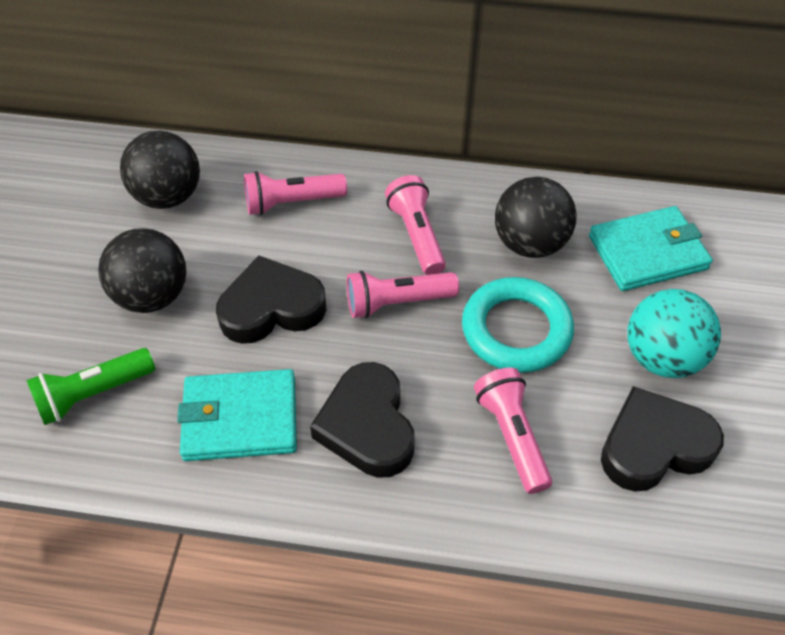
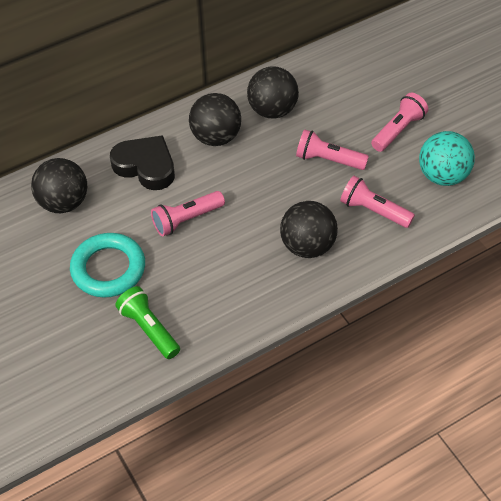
black ball: [98,228,186,313] [120,131,200,209] [495,177,577,258] = 3 -> [31,158,87,213] [189,93,241,146] [247,66,299,119] [280,201,338,258] = 4
black heart: [216,255,326,344] [310,362,415,478] [601,386,724,492] = 3 -> [110,135,175,190] = 1
turquoise wallet: [177,369,297,461] [589,206,713,291] = 2 -> none = 0

